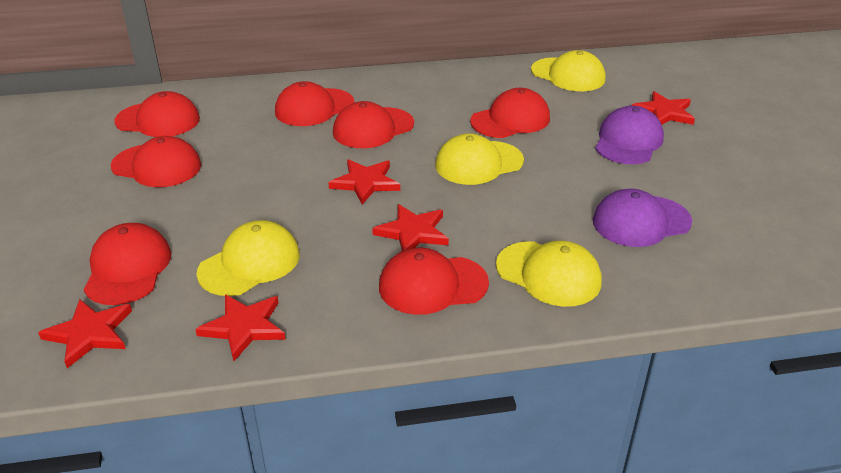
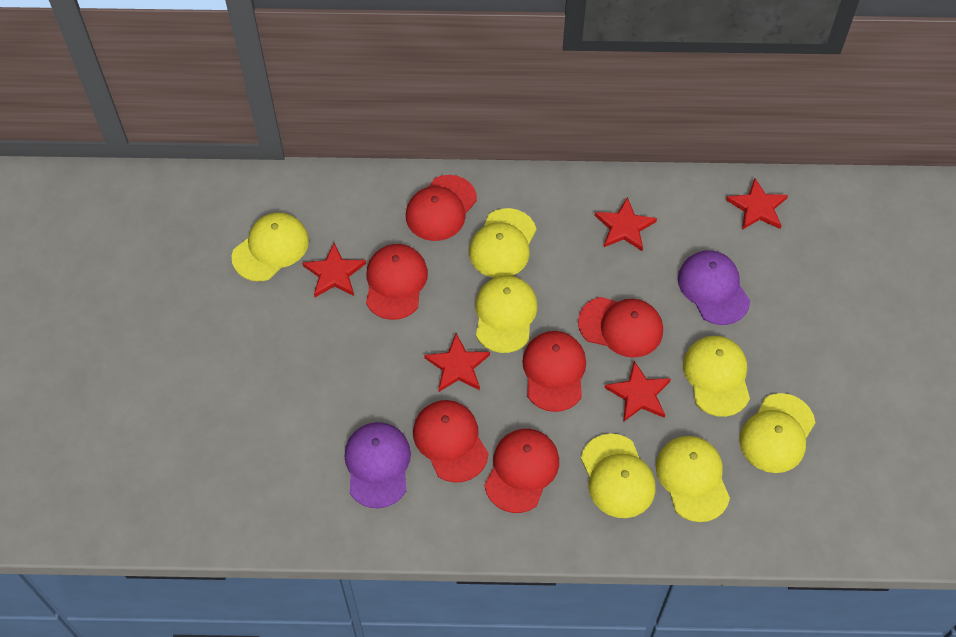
red cap: [84,223,171,305] [111,136,201,187] [114,91,200,137] [275,81,354,126] [333,101,414,148] [379,248,489,315] [470,88,550,138] = 7 -> [366,244,428,320] [406,175,477,241] [413,400,489,483] [484,429,559,513] [522,331,586,412] [578,297,663,358] = 6
yellow cap: [197,220,300,296] [435,133,524,185] [496,241,602,307] [531,50,605,91] = 4 -> [232,212,309,281] [469,208,536,278] [475,275,538,353] [581,434,655,518] [656,436,730,522] [683,336,750,417] [739,393,816,473] = 7

